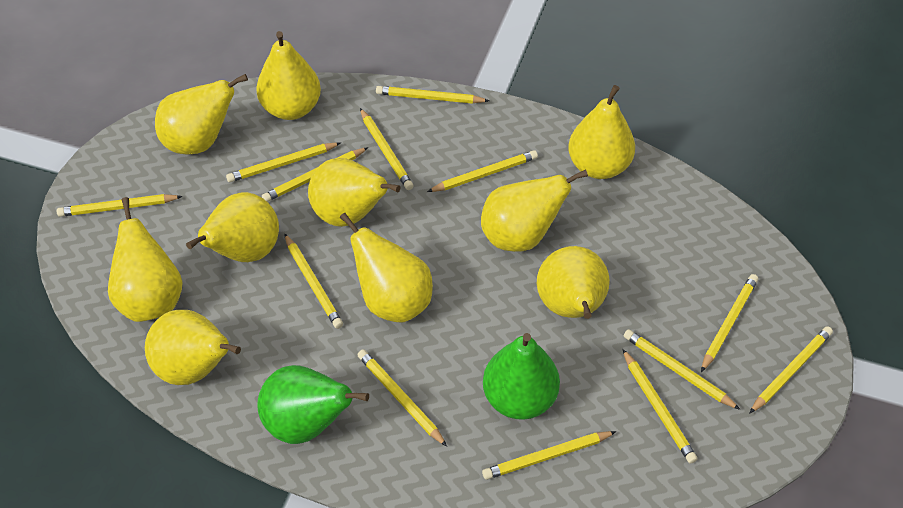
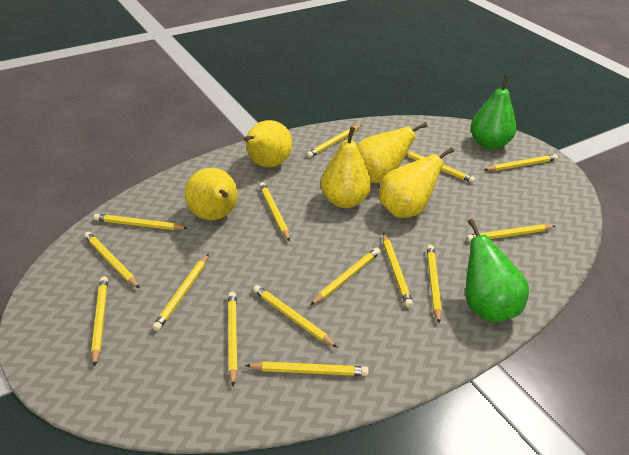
yellow pear: [108,197,183,322] [145,310,241,385] [155,74,248,154] [186,192,279,262] [256,31,321,120] [308,158,401,227] [340,213,433,322] [481,170,588,252] [537,246,610,319] [568,85,635,179] = 10 -> [185,168,238,220] [244,120,292,168] [321,126,371,208] [357,122,427,183] [379,147,454,218] = 5
yellow pencil: [57,194,183,217] [226,142,340,182] [262,147,368,202] [284,233,343,329] [357,349,447,446] [360,108,414,190] [376,86,489,104] [427,150,538,192] [482,431,616,480] [622,349,697,464] [624,329,741,410] [701,274,758,372] [749,326,833,414] = 13 -> [84,232,140,289] [91,276,108,367] [94,214,188,230] [152,254,209,331] [228,292,238,387] [245,362,369,376] [253,285,338,348] [259,182,290,241] [306,125,362,158] [310,248,380,305] [383,233,413,308] [406,151,476,183] [427,245,442,323] [466,224,555,242] [484,154,558,171] = 15

